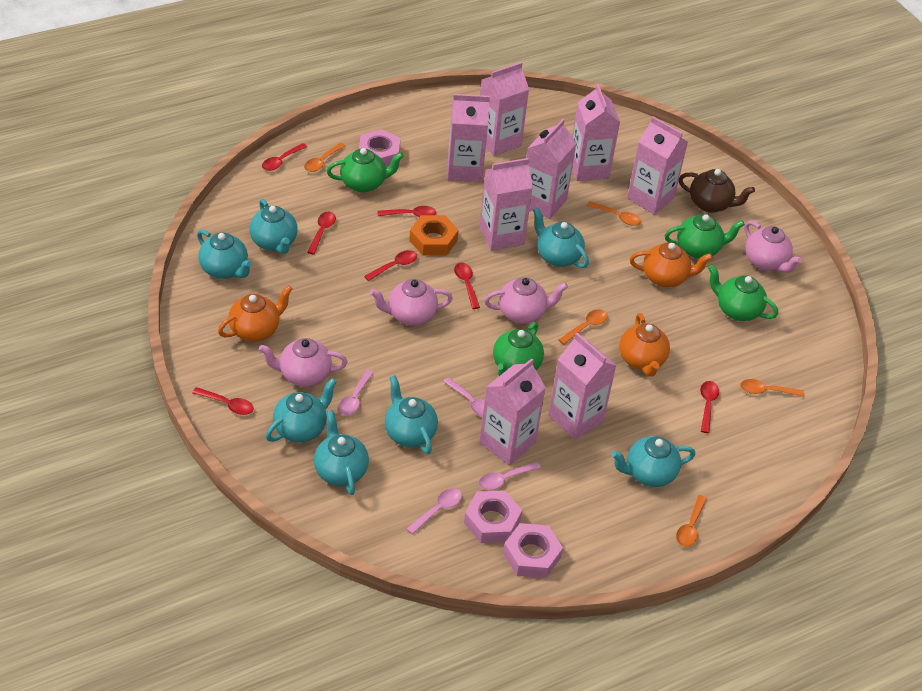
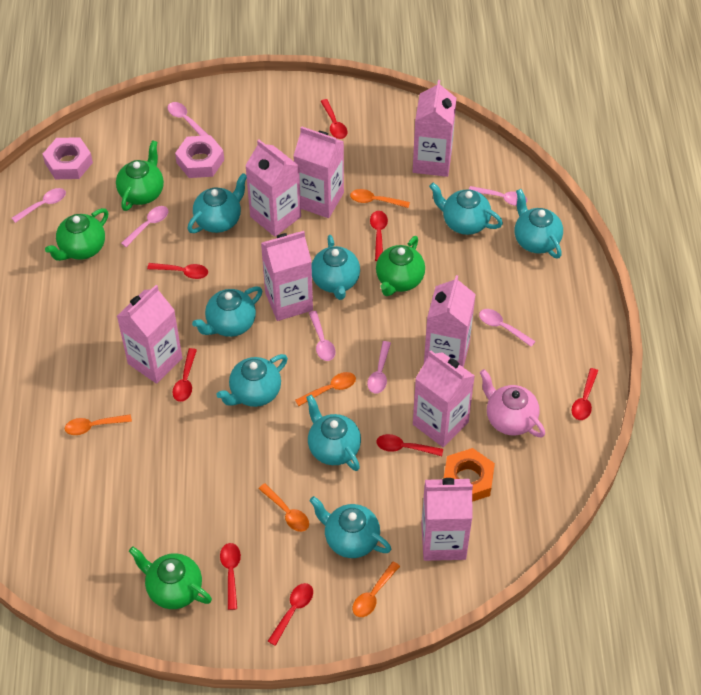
brown teapot: [679,169,755,213] = 1 -> none = 0
orange teapot: [218,285,293,342] [619,313,670,377] [630,242,713,287] = 3 -> none = 0
pink nut: [359,129,401,167] [464,490,522,543] [503,523,563,578] = 3 -> [43,137,93,179] [175,135,224,178] = 2
pink spoon: [339,370,374,416] [406,488,462,535] [443,377,485,417] [479,462,541,490] = 4 -> [12,188,66,223] [121,206,169,247] [168,102,208,136] [309,311,336,361] [367,341,391,393] [469,186,527,206] [479,309,536,347] = 7
pink teapot: [259,338,348,387] [370,279,453,326] [484,277,568,324] [745,221,802,273] = 4 -> [480,369,545,437] = 1
red spoon: [192,387,254,415] [262,143,307,171] [307,212,336,254] [364,250,417,281] [378,206,436,217] [454,263,480,309] [700,381,719,433] = 7 -> [147,263,208,279] [173,348,197,402] [220,543,241,610] [268,583,313,646] [320,99,347,139] [370,211,388,261] [376,434,443,456] [572,368,598,420] = 8
turquoise teapot: [197,229,252,279] [249,199,298,254] [266,378,337,442] [314,410,369,495] [384,375,438,454] [533,207,589,268] [611,436,696,487] = 7 -> [187,173,247,233] [192,286,262,337] [216,354,288,407] [306,395,361,471] [309,496,391,558] [311,235,360,300] [429,183,503,235] [515,189,563,259] = 8

